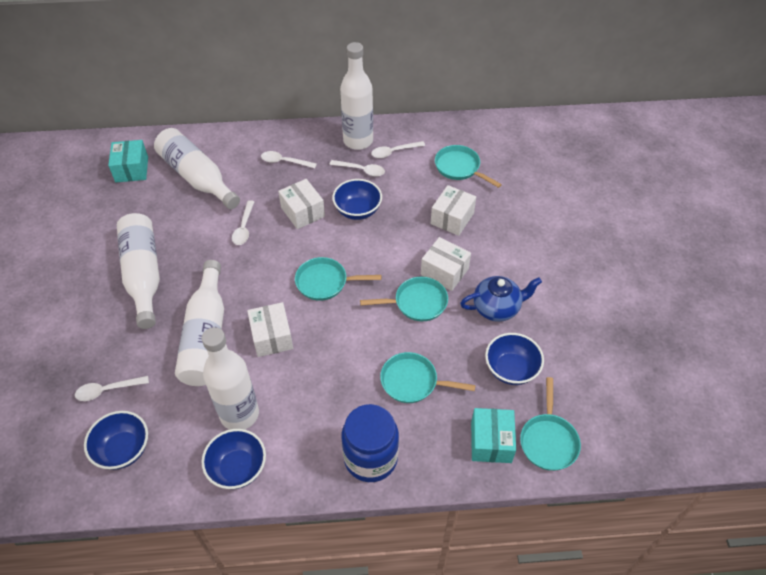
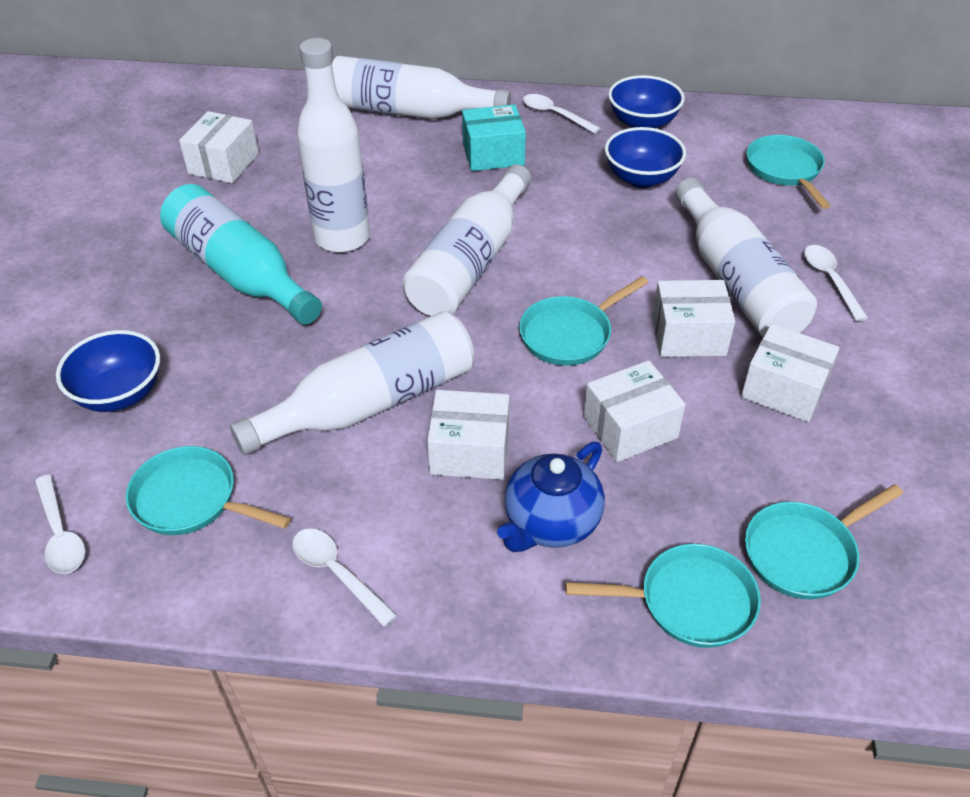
blue bowl: [84,411,148,470] [202,429,266,489] [332,179,382,220] [485,333,544,385] = 4 -> [56,330,160,412] [605,127,686,188] [608,75,685,128] = 3
blue jar: [342,404,399,482] = 1 -> none = 0
turquoise bottle: none = 0 -> [160,184,322,324] = 1
turquoise box: [108,140,148,182] [471,408,516,463] = 2 -> [462,104,526,171] = 1
white box: [247,302,293,357] [278,179,325,229] [421,237,471,291] [431,185,476,236] = 4 -> [179,111,259,183] [427,390,510,480] [584,360,686,462] [652,280,735,357] [741,324,840,422] = 5
white spoon: [75,376,149,401] [232,200,254,245] [261,151,317,168] [330,160,385,177] [371,141,425,158] = 5 -> [35,475,85,574] [292,528,397,627] [523,94,601,134] [804,245,868,321] = 4

